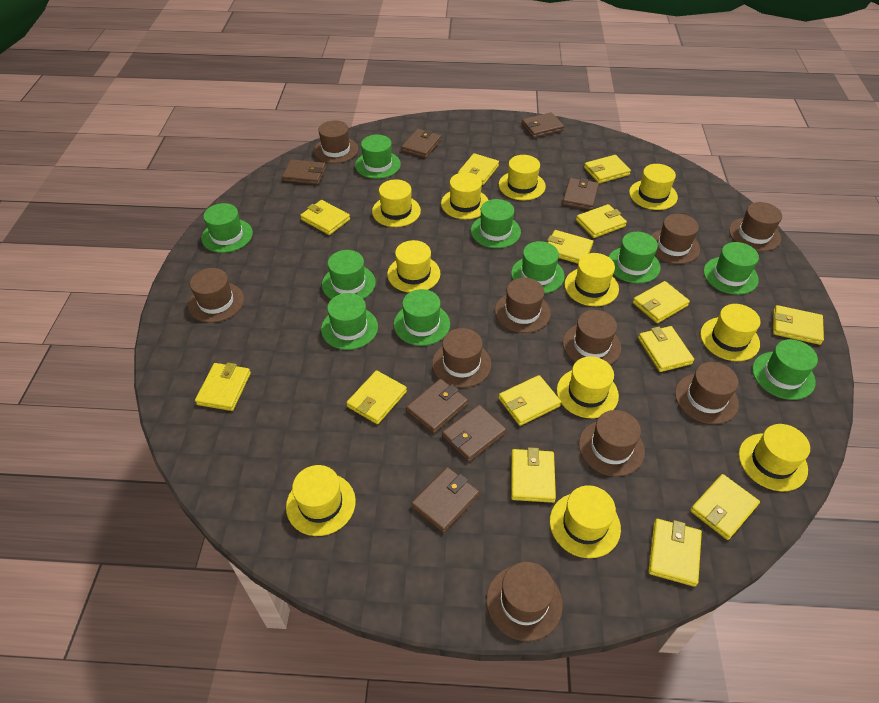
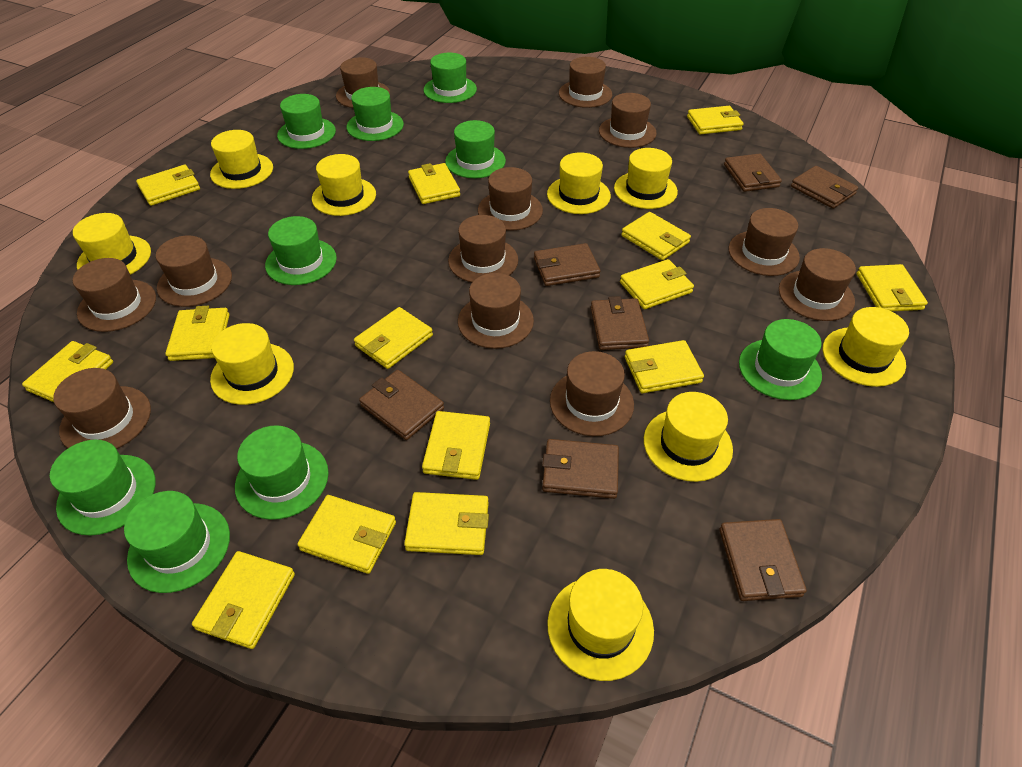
brown hat: [188,268,244,323] [314,120,358,163] [432,328,491,388] [486,562,563,641] [495,278,551,333] [563,310,621,365] [579,410,645,476] [651,214,700,264] [675,362,739,424] [729,202,782,252] = 10 -> [53,368,151,449] [73,258,156,332] [156,236,232,307] [336,57,390,108] [448,215,518,283] [458,273,534,349] [478,167,543,231] [550,351,634,436] [559,57,612,108] [599,93,657,148] [728,208,800,276] [779,248,856,321] = 12
green hat: [201,203,253,253] [321,293,378,350] [322,250,376,299] [355,135,401,179] [394,289,450,346] [471,199,521,248] [511,241,565,294] [608,232,660,283] [703,242,759,295] [752,339,818,400] = 10 -> [50,440,156,536] [124,491,230,593] [235,425,329,520] [265,216,337,285] [277,94,336,149] [346,87,404,141] [423,53,477,103] [445,120,506,178] [739,319,822,400] = 9
yellow hat: [286,465,356,536] [372,179,421,227] [387,240,440,293] [441,172,489,219] [499,155,546,200] [550,485,621,558] [557,356,619,418] [564,253,619,306] [629,164,678,210] [700,304,760,361] [739,424,810,491] = 11 -> [73,213,151,275] [210,130,273,189] [210,323,294,405] [312,154,376,216] [547,152,611,214] [547,569,654,681] [614,148,678,209] [644,392,733,482] [823,307,909,387] = 9

